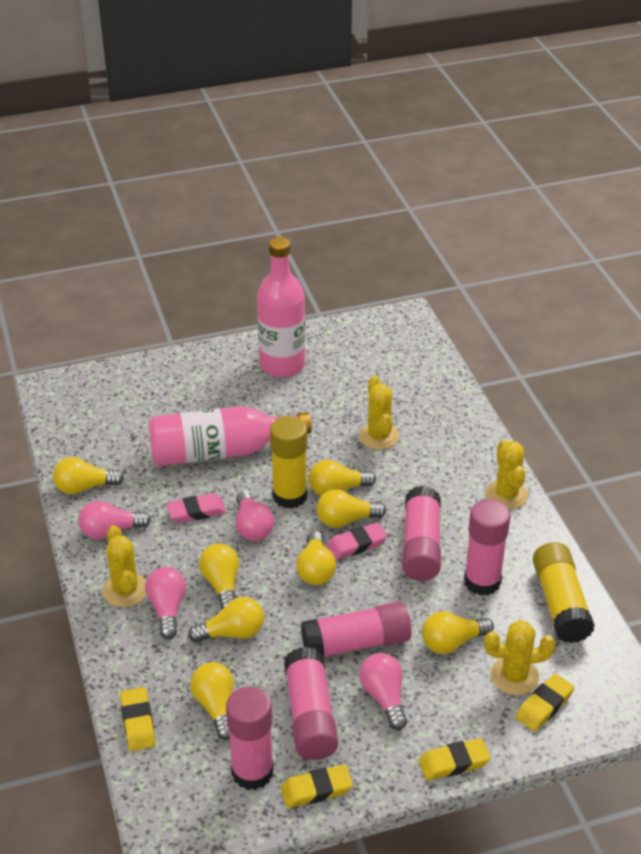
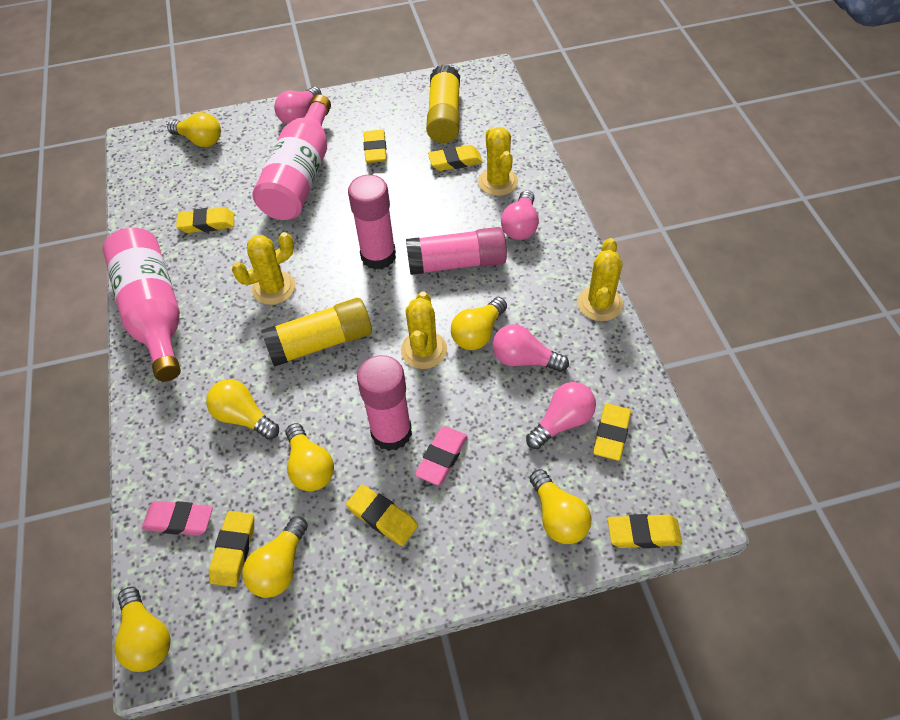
pink glue stick: [226,687,274,790] [284,647,338,760] [301,602,411,657] [402,486,441,581] [464,499,511,596] = 5 -> [348,175,396,270] [357,355,412,451] [406,227,507,275] = 3
yellow eraser: [120,687,155,751] [281,765,353,808] [419,738,491,780] [515,674,574,732] = 4 -> [176,207,234,233] [209,511,254,587] [346,485,418,546] [363,130,387,163] [428,145,483,171] [593,404,631,461] [608,514,682,548] = 7
yellow light bulb: [53,457,124,494] [188,597,264,643] [190,662,234,740] [199,543,239,610] [296,531,336,585] [309,460,376,496] [317,489,386,528] [422,611,494,654] = 8 -> [114,587,171,672] [167,112,221,147] [206,379,279,440] [242,516,308,598] [285,423,334,491] [451,297,507,350] [530,469,592,544] = 7

